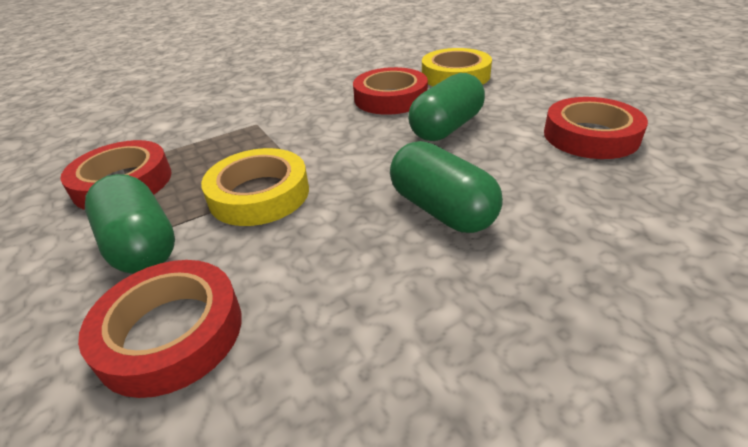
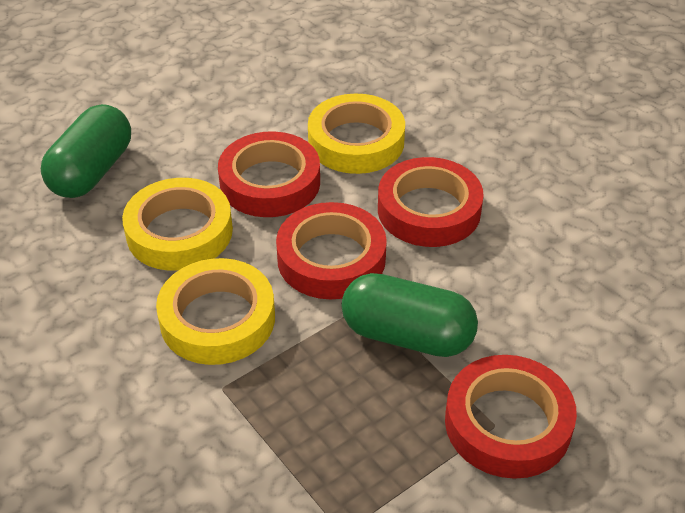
green capsule: [85,174,175,274] [390,141,503,233] [408,73,485,141] = 3 -> [41,104,131,198] [341,273,478,357] = 2
yellow tape: [201,148,309,226] [422,48,492,86] = 2 -> [122,178,233,271] [156,258,275,365] [308,94,405,174] = 3

